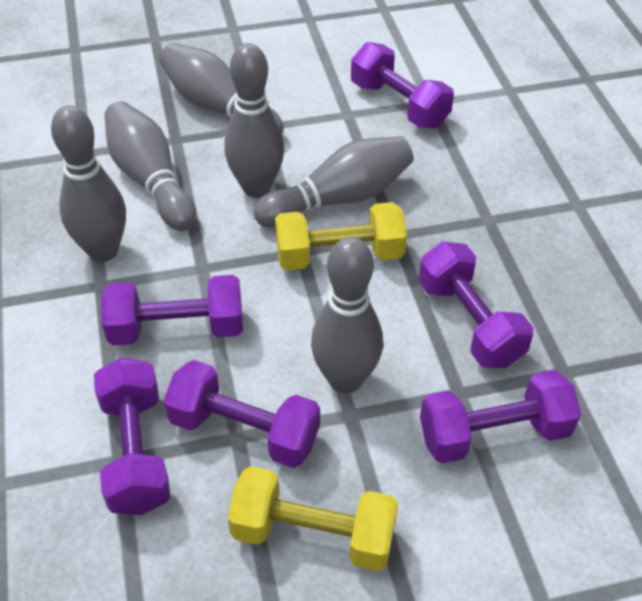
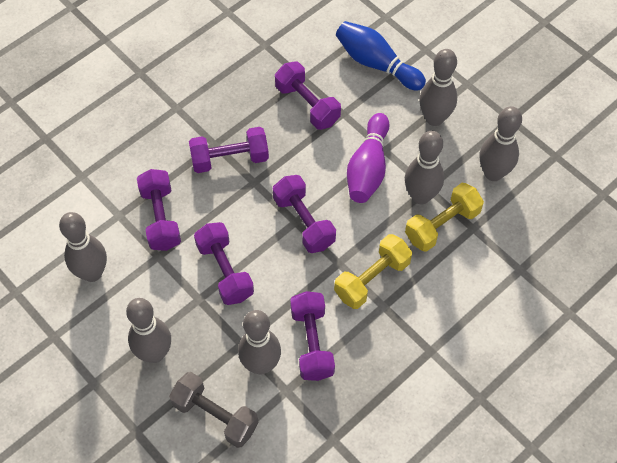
blue bowling pin: none = 0 -> [336,21,426,91] = 1
grey dumbbell: none = 0 -> [169,372,259,448] = 1
purple bowling pin: none = 0 -> [347,113,390,203] = 1

